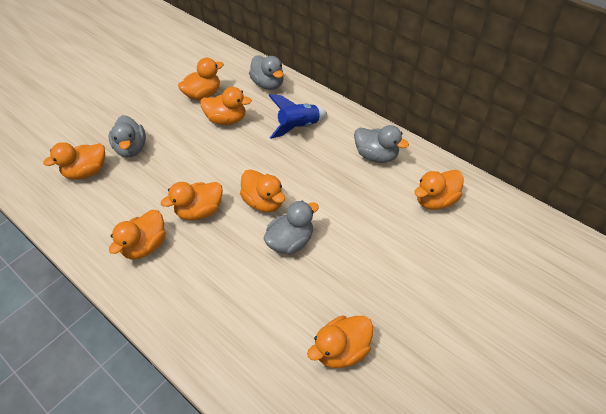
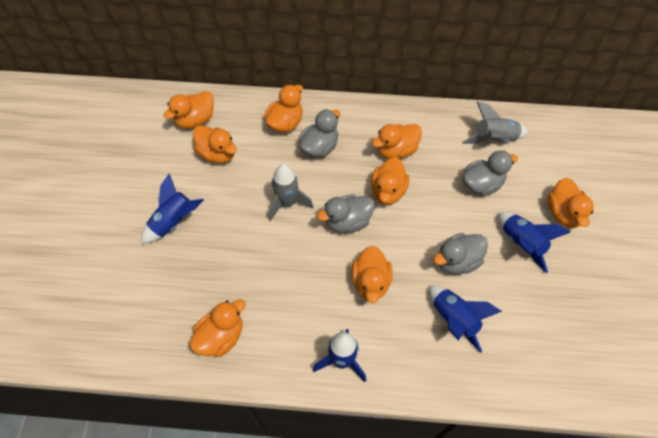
blue rocket: [268,94,327,139] = 1 -> [141,173,204,244] [313,329,366,382] [429,286,502,353] [498,212,570,273] = 4
grey rocket: none = 0 -> [269,164,313,221] [463,101,529,144] = 2

